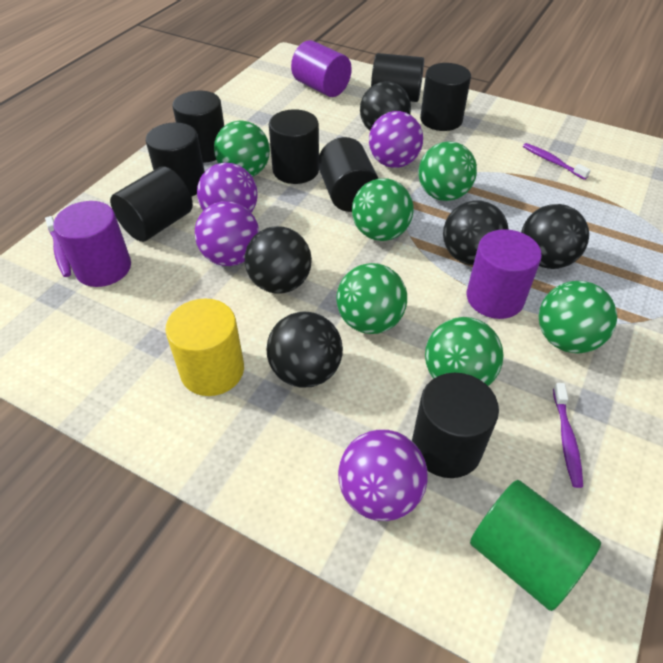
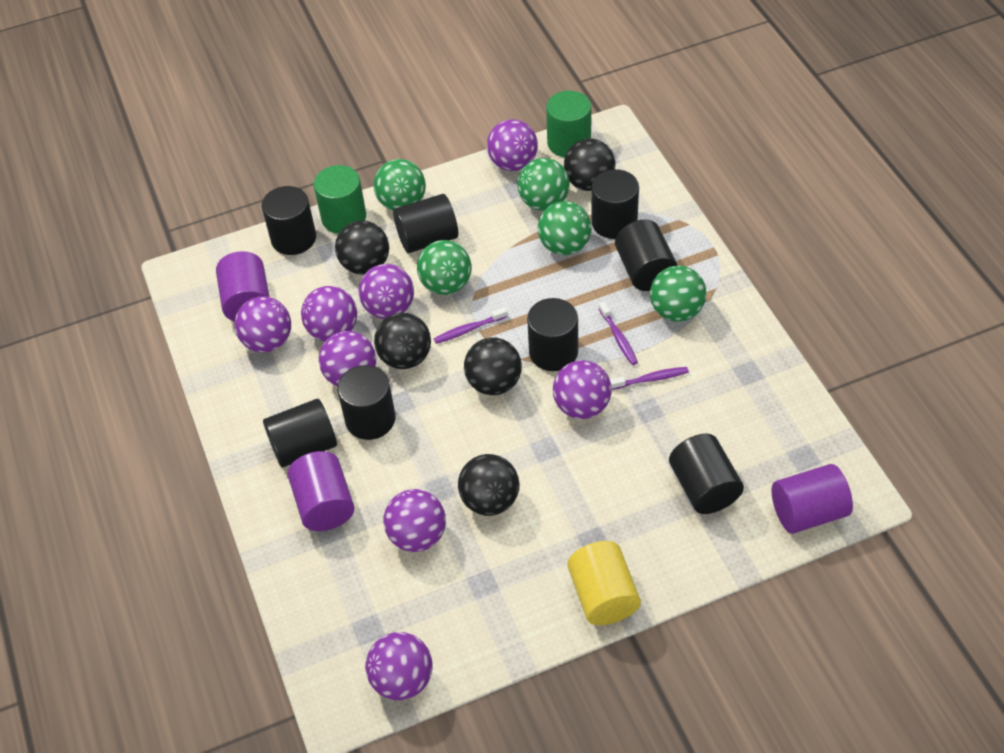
green ball: [214,120,270,177] [336,263,407,334] [352,178,414,241] [418,142,477,201] [425,317,503,386] [539,281,617,353] = 6 -> [374,159,426,210] [417,240,472,295] [517,158,570,211] [538,201,591,255] [650,265,706,322] = 5
green cylinder: [470,480,601,611] = 1 -> [314,165,366,234] [546,91,591,157] = 2
purple ball: [195,201,259,266] [197,163,258,213] [338,429,428,521] [369,111,423,168] = 4 -> [235,296,291,352] [301,286,357,341] [319,331,376,386] [359,264,414,319] [365,632,433,700] [383,489,446,552] [487,119,538,171] [553,360,612,419] = 8

